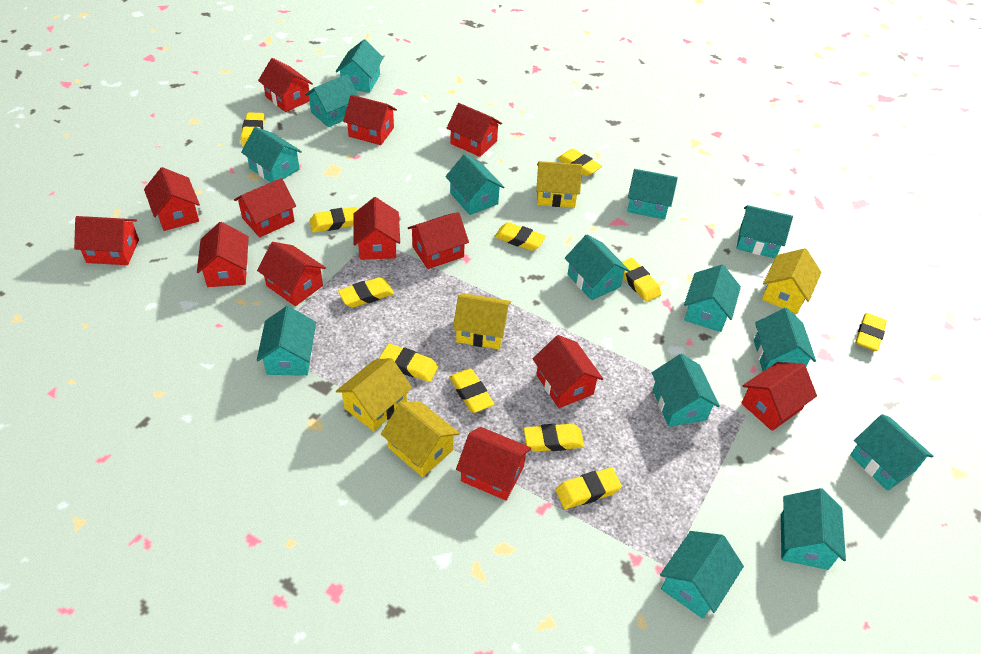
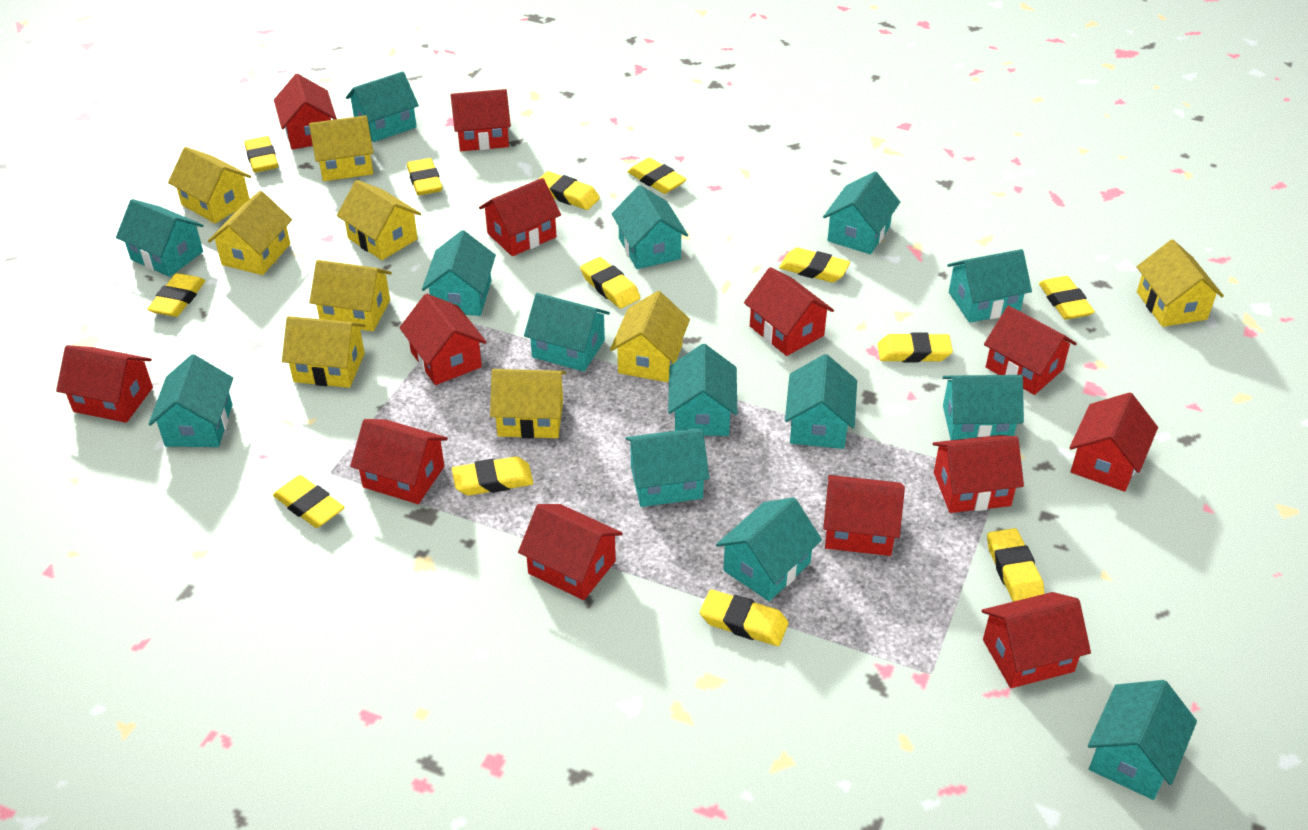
yellow eraser: [241,112,265,146] [309,207,357,232] [338,277,394,308] [379,344,438,382] [449,369,494,413] [494,222,546,251] [524,424,584,452] [556,468,622,509] [557,148,602,176] [622,258,661,302] [855,313,887,351] = 11 -> [147,273,205,317] [244,136,278,173] [273,475,344,528] [407,158,442,195] [452,457,533,495] [539,171,600,210] [580,257,641,309] [627,158,687,194] [700,589,789,646] [779,248,850,283] [878,332,953,362] [987,528,1045,602] [1039,276,1095,320] = 13
yellow house: [336,358,412,431] [381,401,460,477] [453,293,511,350] [536,161,582,208] [762,248,822,314] = 5 -> [168,147,251,224] [208,191,292,275] [282,316,366,388] [309,115,373,181] [309,260,392,331] [337,180,421,260] [490,369,566,439] [610,291,690,382] [1137,239,1224,327] = 9

